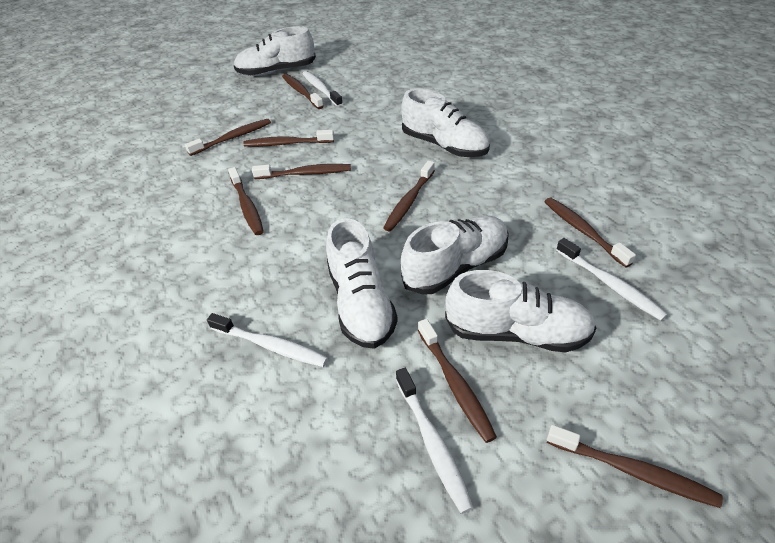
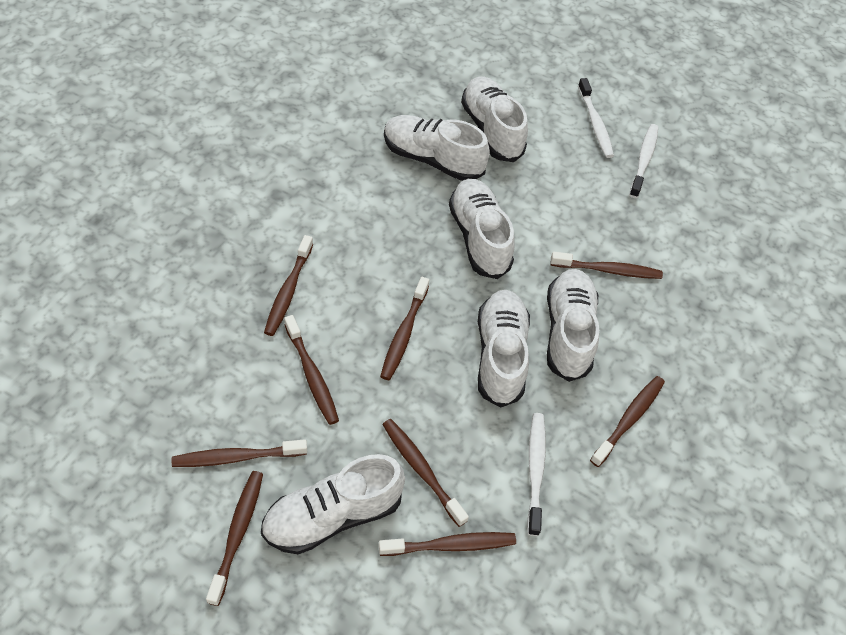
white shoe: [234,26,316,76] [326,218,398,349] [401,88,490,157] [401,216,509,295] [445,270,596,353] = 5 -> [261,454,405,554] [384,115,490,181] [449,179,515,279] [461,77,528,162] [478,290,530,408] [547,269,599,382] = 6
white toothbrush: [207,313,328,367] [302,71,343,107] [396,368,474,514] [556,238,668,321] = 4 -> [527,413,546,536] [578,78,614,158] [629,124,658,198] = 3

